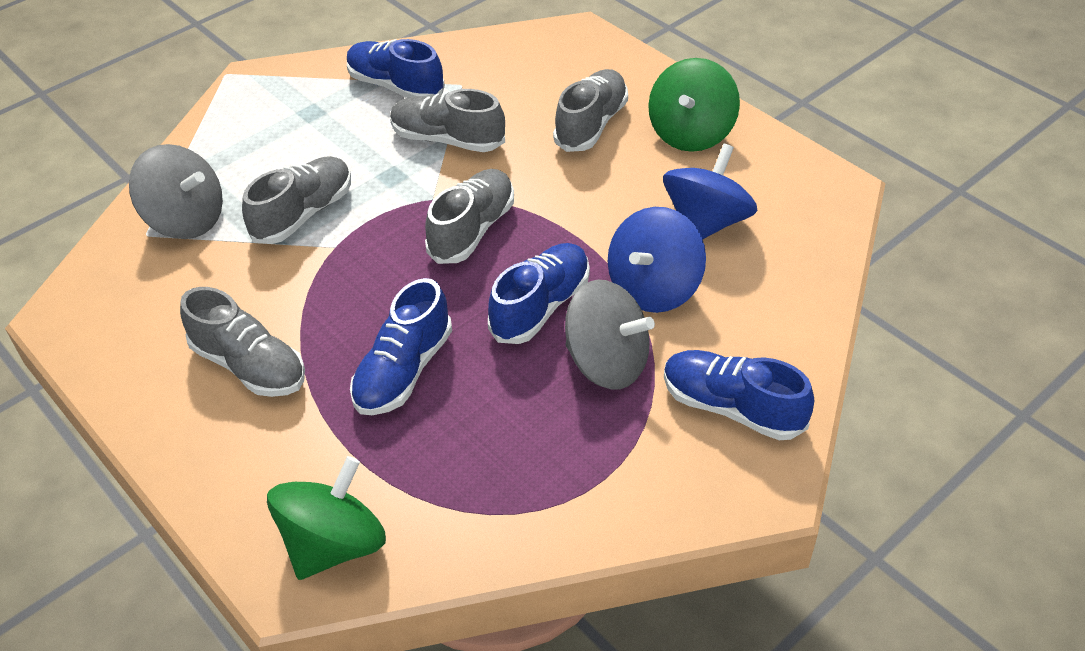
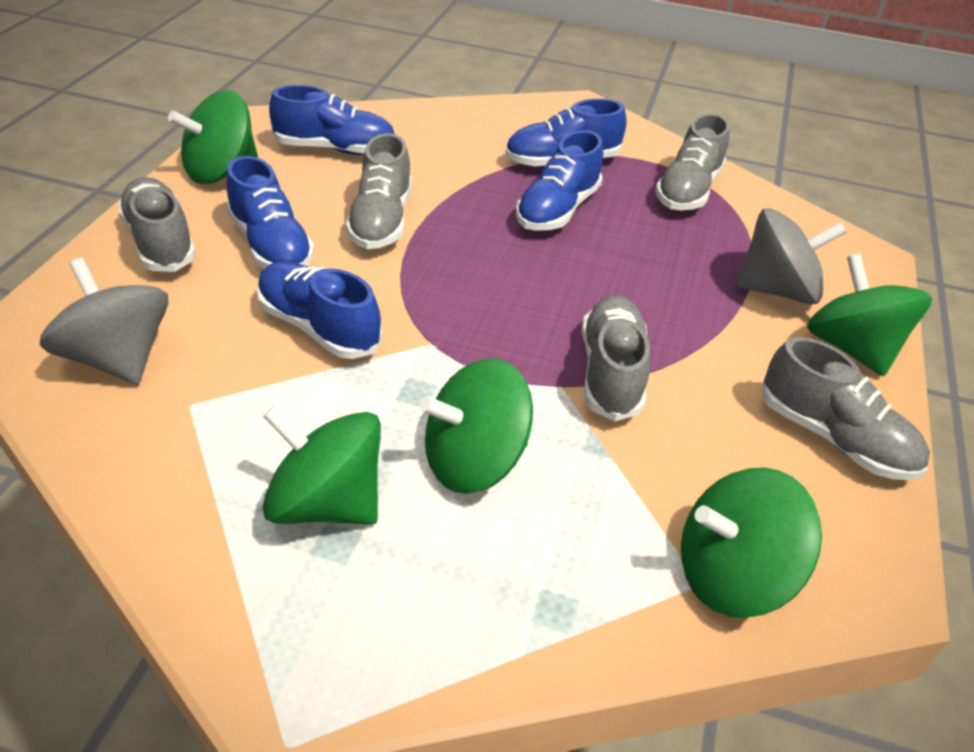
blue shoe: [347,39,445,98] [350,278,452,415] [488,243,590,344] [664,350,814,440] = 4 -> [226,156,315,269] [257,261,382,359] [269,85,394,155] [505,99,626,167] [516,130,603,231] = 5
blue spinning top: [607,207,706,313] [663,144,757,240] = 2 -> none = 0
green spinning top: [267,456,386,580] [648,58,740,152] = 2 -> [168,90,258,184] [263,405,381,525] [419,359,533,494] [681,467,822,618] [807,253,932,376] = 5

